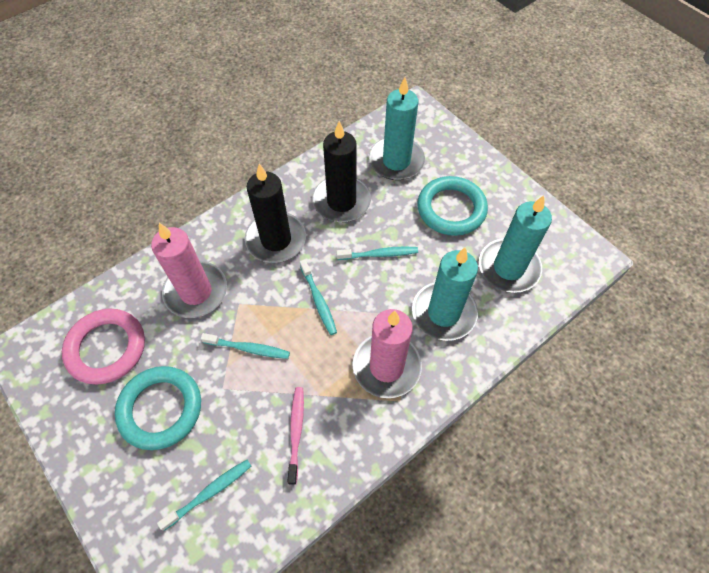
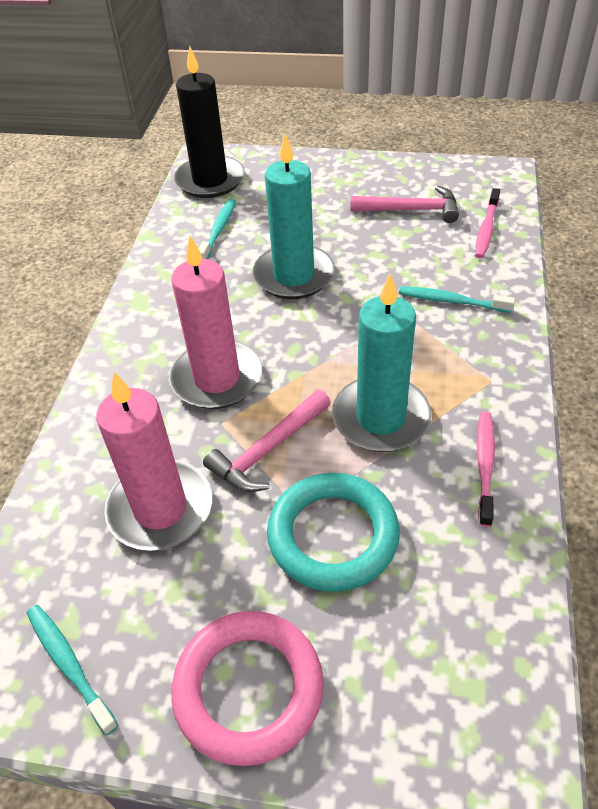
black candle: [245,164,306,263] [312,121,371,222] = 2 -> [174,46,245,198] = 1
pink hammer: none = 0 -> [203,390,331,492] [350,186,459,223] = 2
pink toothbrush: [287,387,304,485] = 1 -> [475,188,500,258] [477,411,495,527] = 2
turquoise candle: [369,77,425,180] [412,247,478,341] [479,195,552,293] = 3 -> [253,134,335,299] [332,274,432,452] = 2
turquoise ring: [115,366,201,450] [418,176,488,236] = 2 -> [267,473,400,592] = 1
turquoise toothbrush: [157,460,251,531] [201,333,290,359] [300,259,337,335] [336,247,418,260] = 4 -> [27,605,118,735] [199,199,236,259] [399,286,515,313] = 3

